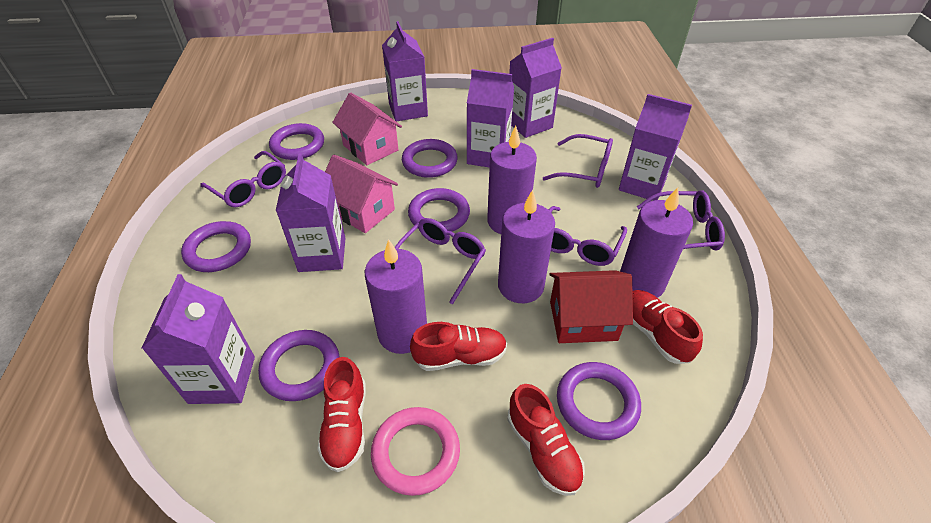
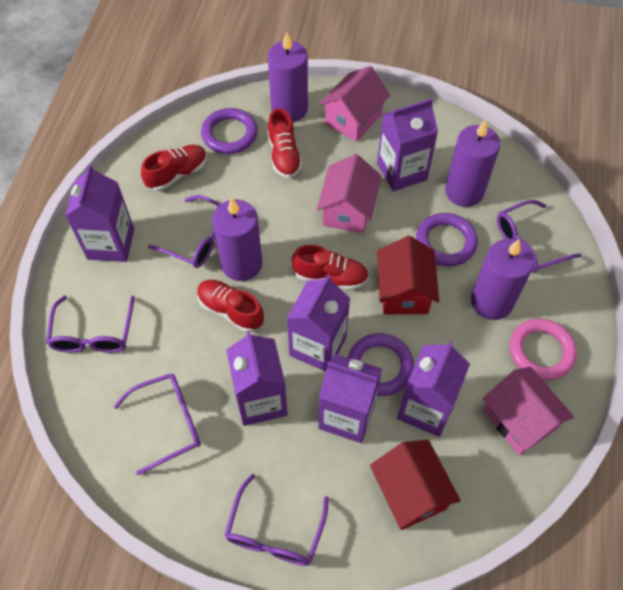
pink house: [325,155,398,233] [332,93,402,165] = 2 -> [317,154,382,234] [319,66,390,142] [483,366,574,455] = 3
purple ring: [181,221,251,272] [258,330,340,401] [269,123,324,160] [402,139,458,178] [408,188,470,231] [557,362,641,440] = 6 -> [201,108,258,154] [348,333,414,396] [416,213,478,267] = 3
red house: [549,270,633,343] = 1 -> [370,440,461,530] [377,236,439,314] = 2

